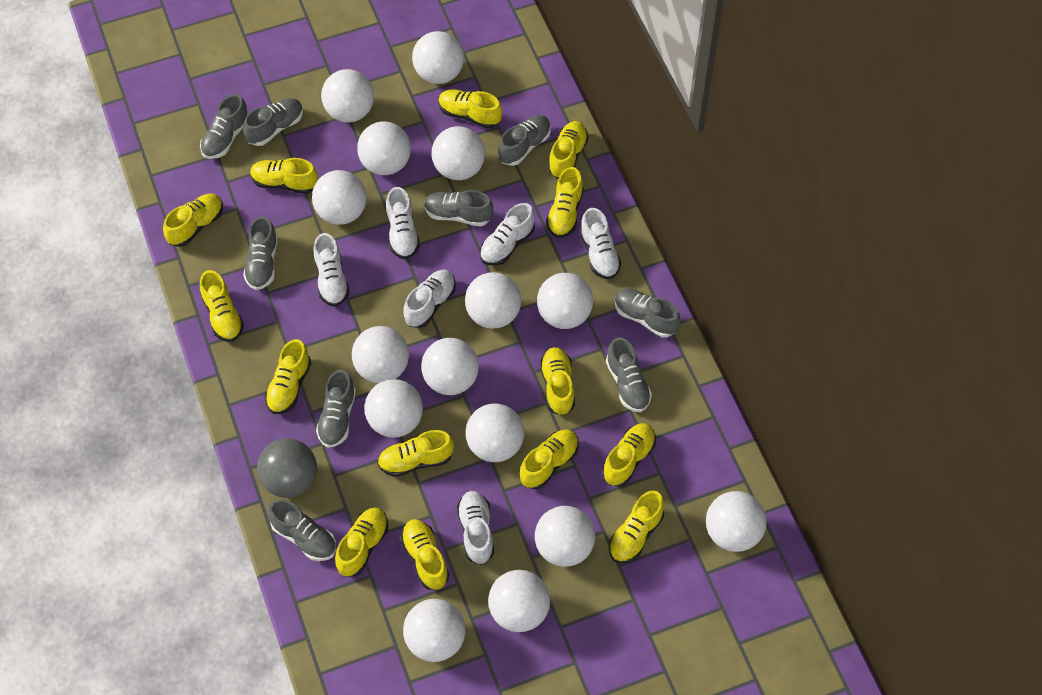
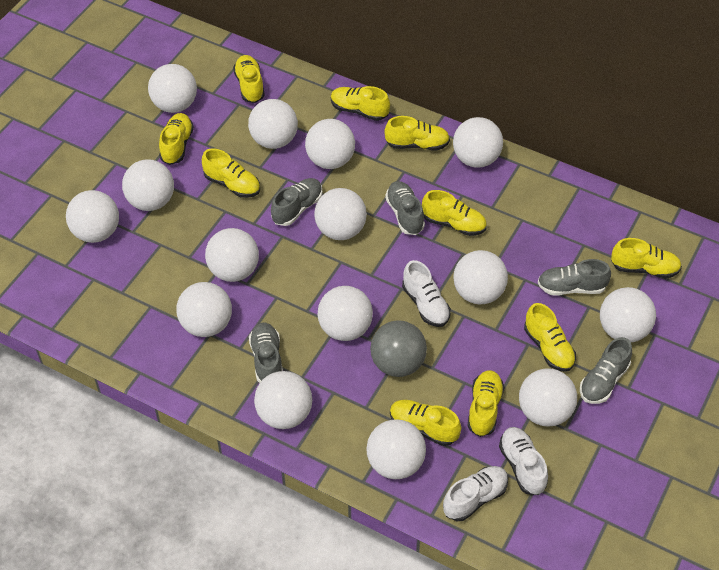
grey shoe: [200,94,248,159] [243,98,303,146] [243,216,278,290] [268,499,336,561] [316,370,356,448] [424,190,493,226] [498,115,551,166] [606,337,652,412] [614,289,681,337] = 9 -> [249,322,283,383] [271,178,322,226] [385,181,425,235] [538,259,611,296] [580,337,632,404] = 5
white shoe: [313,233,350,307] [386,187,420,259] [404,269,456,328] [457,491,494,565] [480,203,535,266] [580,208,621,280] = 6 -> [402,260,451,327] [443,466,508,521] [499,427,548,495] = 3
yellow shoe: [163,194,223,247] [200,270,244,342] [250,158,318,194] [265,339,311,414] [335,507,388,576] [377,430,454,477] [400,519,449,590] [438,89,502,129] [520,430,579,489] [540,347,575,416] [546,167,583,238] [548,121,589,179] [602,423,656,486] [609,491,664,563] = 14 -> [159,113,194,165] [202,149,260,198] [233,55,265,103] [331,86,390,121] [384,116,450,150] [390,400,461,446] [422,190,487,236] [468,370,504,437] [524,303,576,372] [611,238,682,278] = 10

